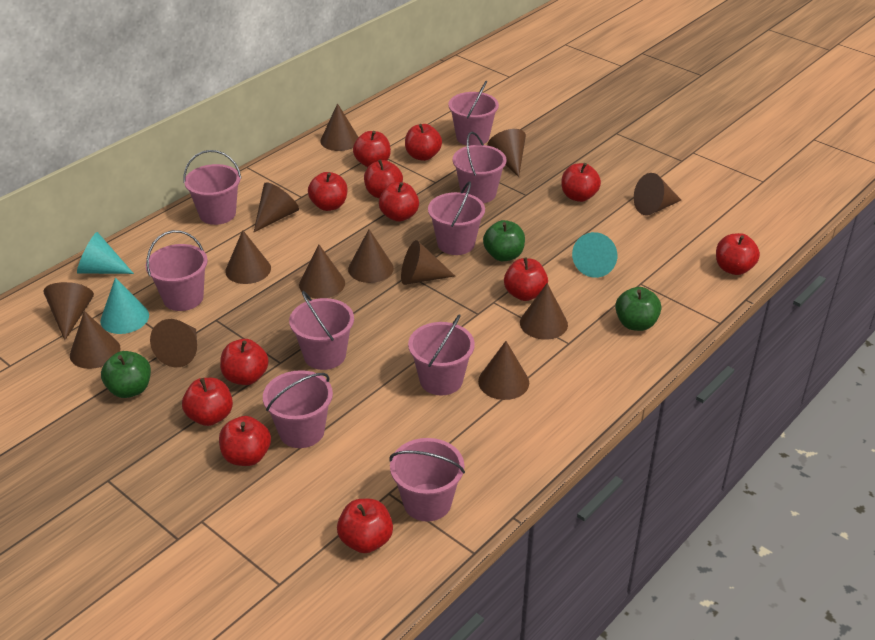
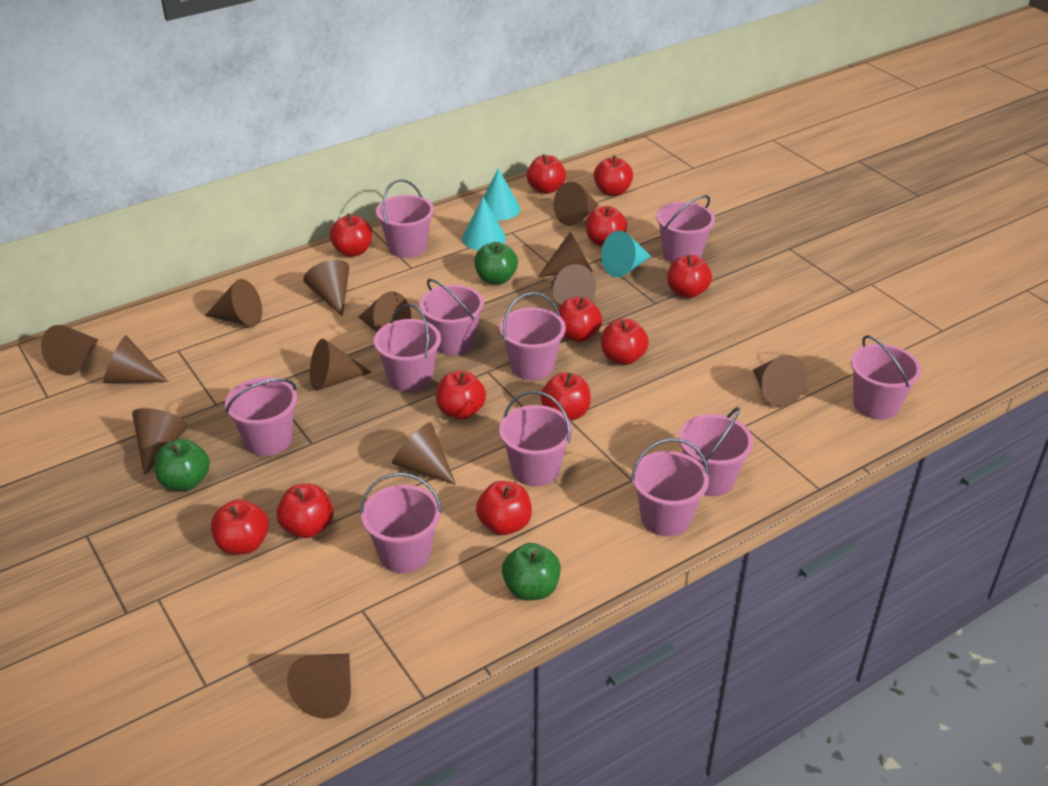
pink bucket: [146,230,208,311] [183,150,241,225] [263,370,333,448] [289,291,354,370] [389,438,465,522] [408,314,475,395] [428,181,485,255] [448,81,499,146] [453,132,506,203] = 9 -> [225,377,297,456] [360,472,442,573] [374,304,441,393] [376,179,434,258] [420,279,484,355] [499,292,566,380] [499,391,572,486] [631,438,709,537] [656,195,715,263] [679,407,753,496] [851,335,921,420] = 11

